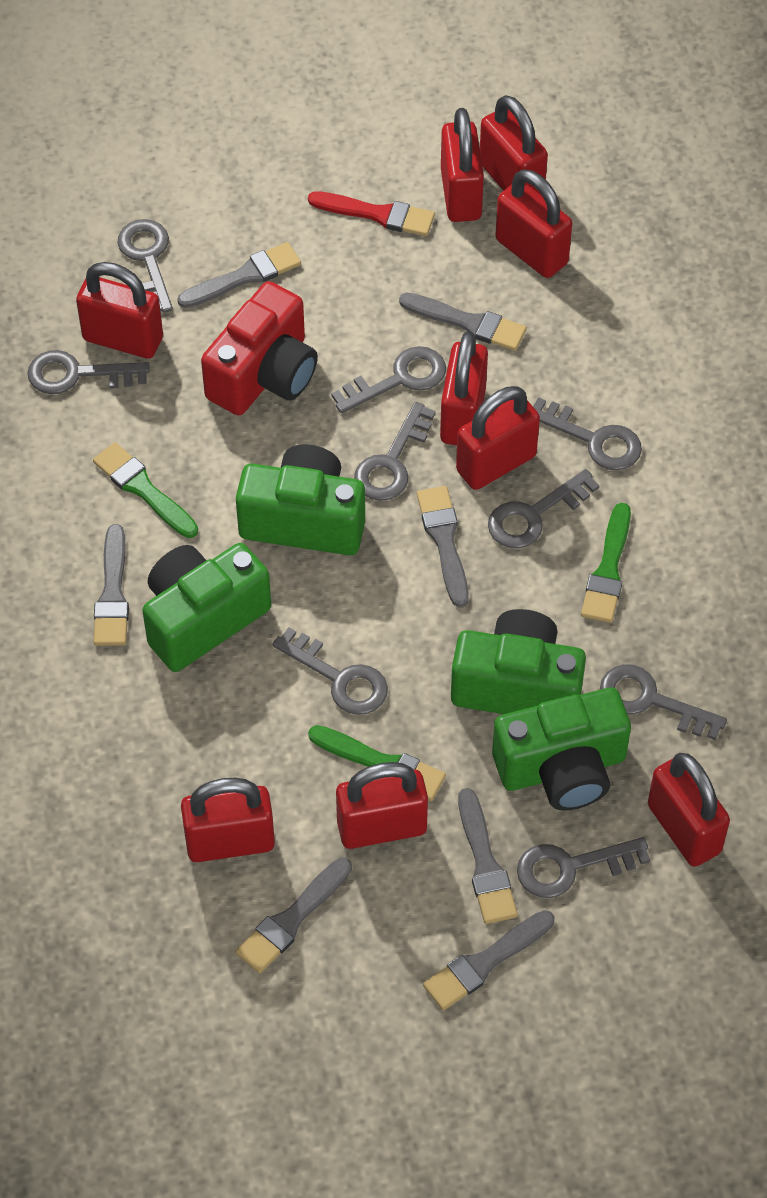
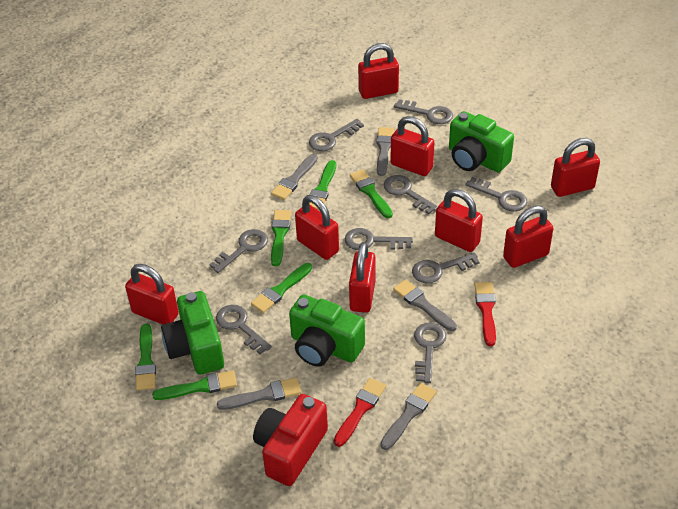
green brush: [93,442,198,538] [308,725,446,801] [581,503,631,623] = 3 -> [135,324,156,390] [152,370,237,400] [251,263,312,313] [271,210,291,266] [310,160,336,210] [350,169,393,218] = 6
green camera: [142,543,271,672] [236,444,365,555] [451,609,586,714] [492,688,631,811] = 4 -> [161,291,224,375] [289,294,365,367] [449,111,514,172] = 3
grey brush: [93,524,129,646] [177,242,301,308] [235,857,352,973] [399,292,527,351] [417,486,469,607] [423,910,554,1010] [458,788,518,924] = 7 -> [217,378,302,410] [271,154,318,200] [377,127,394,176] [380,383,437,450] [393,279,457,331] = 5
red brush: [308,191,435,236] = 1 -> [334,378,386,447] [475,282,496,346] = 2
red padlock: [76,262,163,359] [181,778,275,862] [336,762,428,849] [440,331,488,445] [441,108,484,222] [456,386,540,490] [480,95,548,195] [495,169,572,278] [648,753,730,867] = 9 -> [125,264,179,325] [295,195,339,260] [349,242,376,313] [358,43,399,99] [391,116,435,176] [435,189,483,252] [503,206,554,268] [551,138,600,197] = 8

